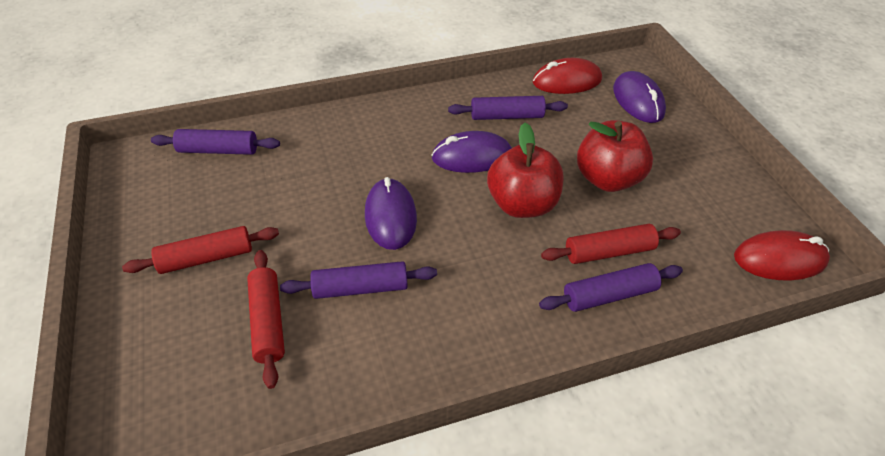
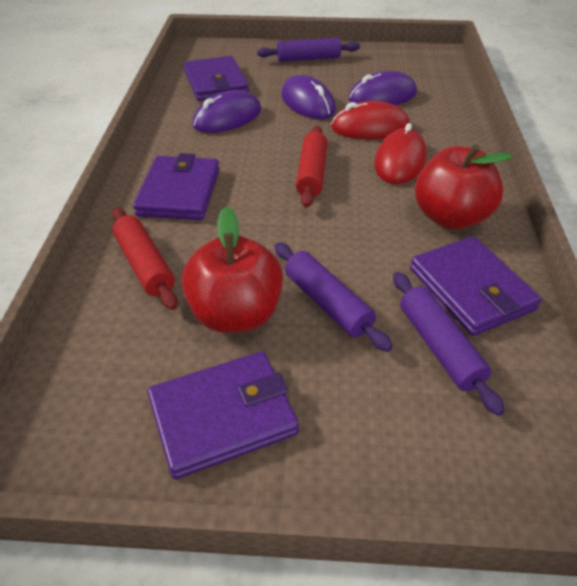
purple rolling pin: [151,129,280,155] [280,261,437,299] [448,96,568,120] [539,263,683,312] = 4 -> [257,37,360,62] [275,242,393,352] [393,272,505,416] = 3
purple wallet: none = 0 -> [133,153,220,220] [147,351,299,479] [184,56,249,101] [410,236,542,336] = 4
red rolling pin: [122,226,279,274] [247,250,285,389] [541,224,681,264] = 3 -> [112,208,178,310] [296,126,327,208] = 2

